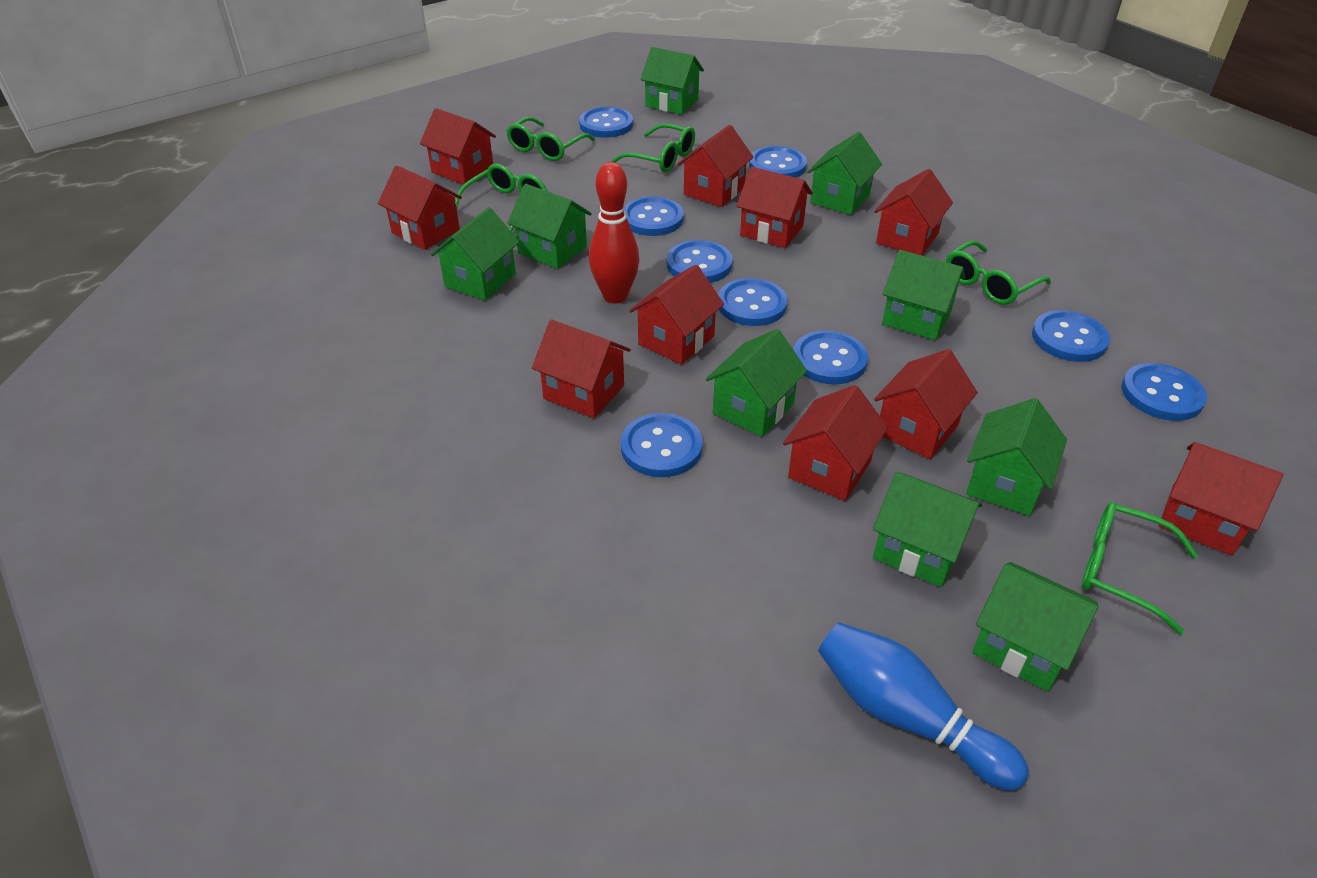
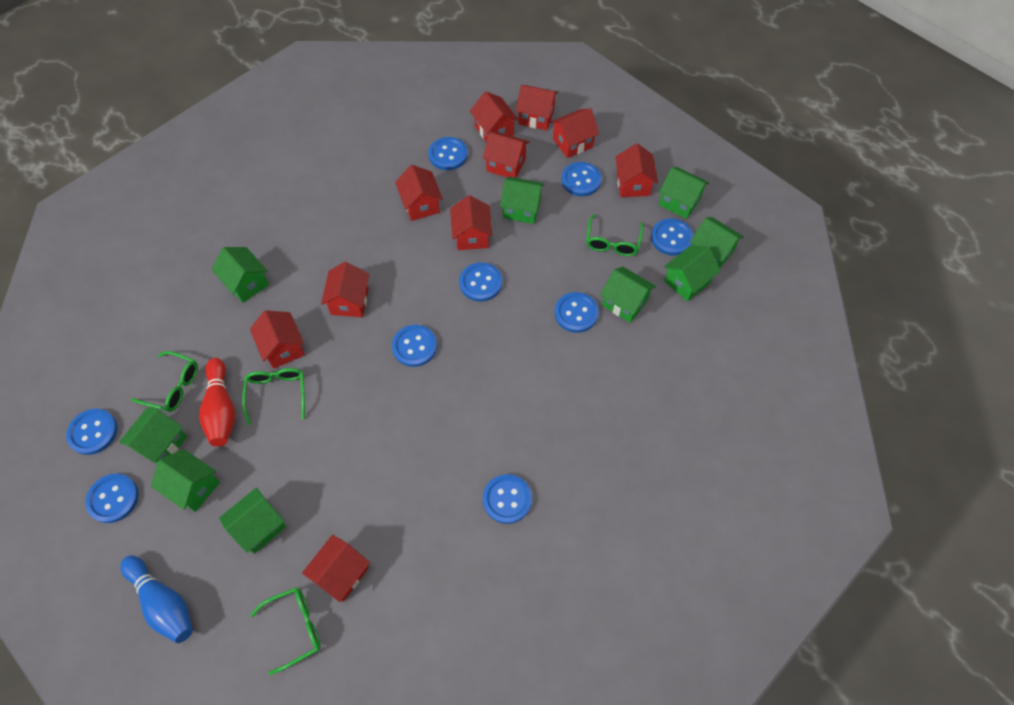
green glasses: [455,164,547,232] [506,117,595,161] [611,123,695,172] [946,240,1051,305] [1082,502,1198,635] = 5 -> [131,351,198,412] [242,368,305,425] [250,587,321,675] [586,214,644,256] = 4

